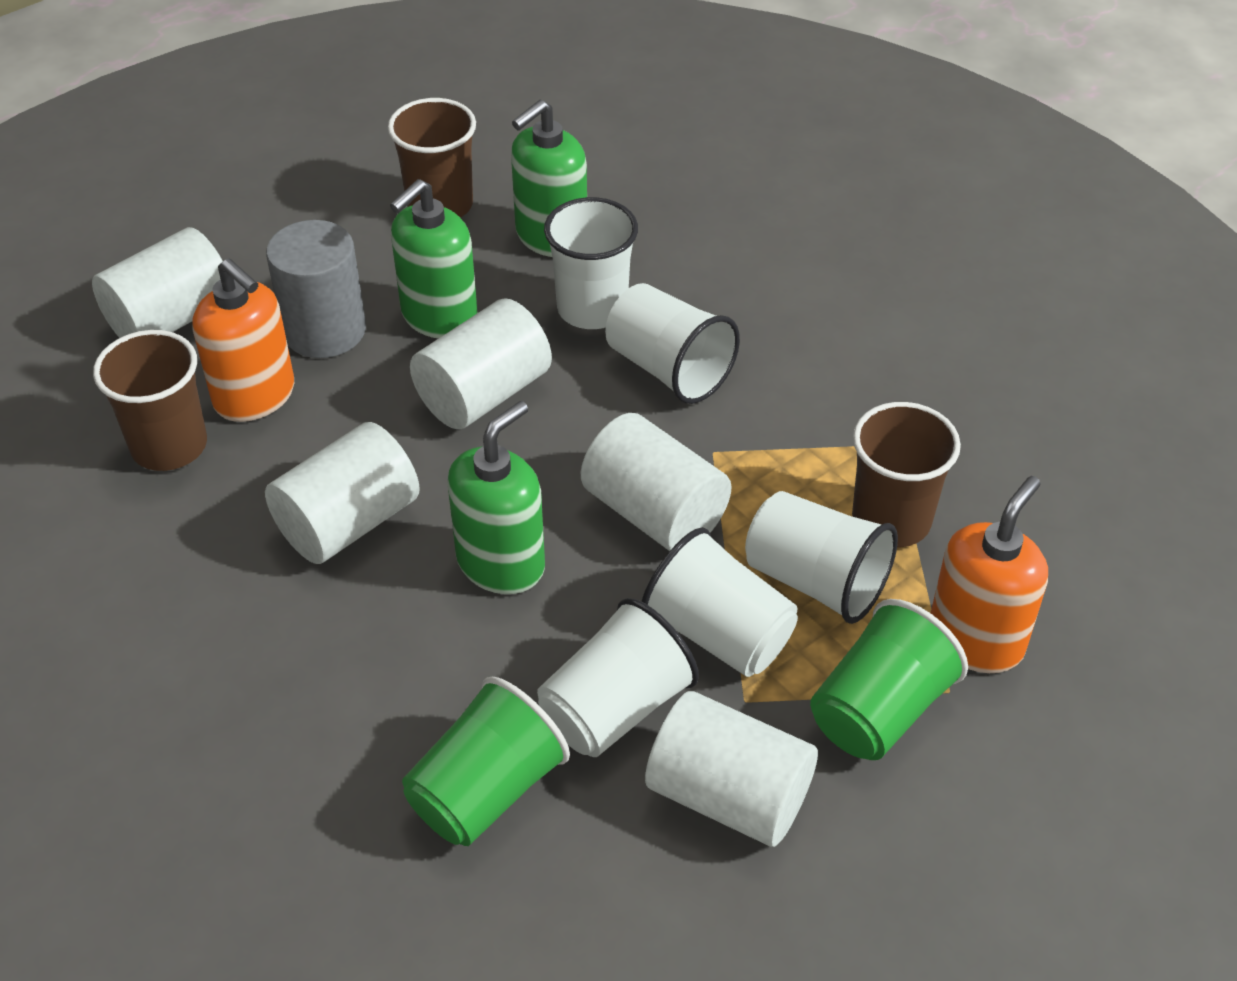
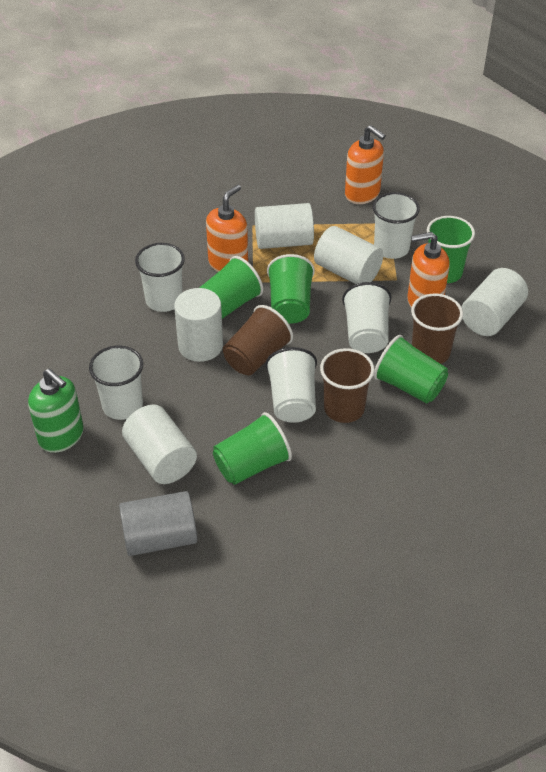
green cup: [402,677,570,846] [810,599,968,760] = 2 -> [199,256,263,319] [213,412,292,485] [267,254,315,323] [373,335,448,404] [427,216,475,283] = 5
green soap dispenser: [390,179,478,338] [448,401,545,594] [511,100,587,257] = 3 -> [28,369,84,453] = 1
orange soap dispenser: [192,258,294,422] [931,476,1048,673] = 2 -> [206,185,248,272] [345,125,386,204] [407,232,450,308] = 3

